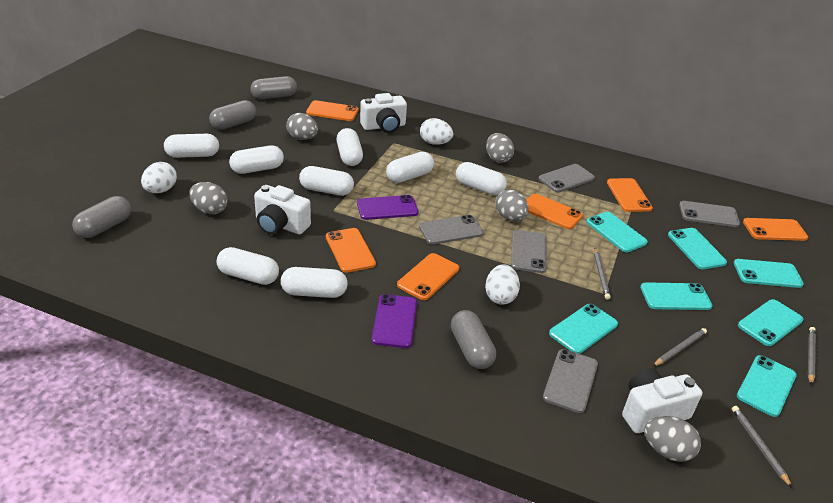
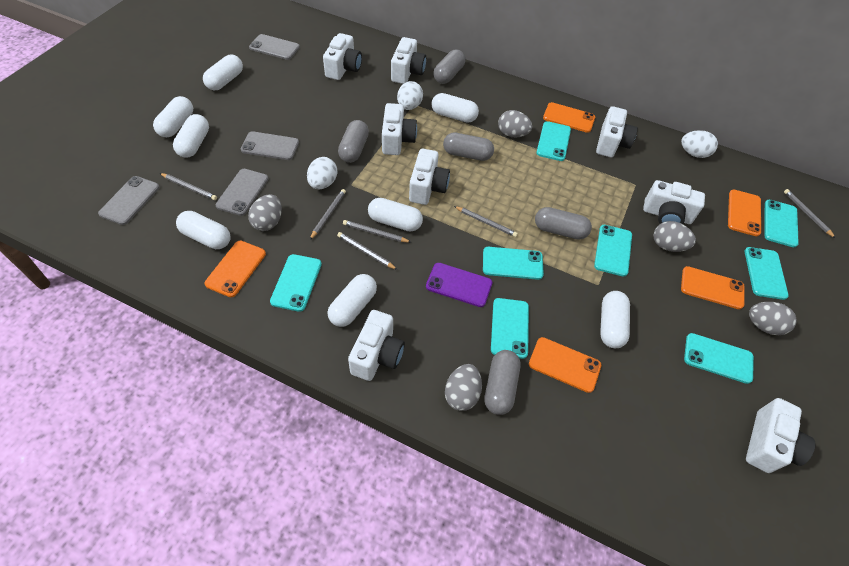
grey capsule: [72,196,131,238] [209,100,256,130] [250,76,297,99] [451,310,496,369] = 4 -> [338,120,369,163] [434,49,465,84] [443,132,494,161] [484,350,521,415] [535,207,592,240] = 5
grey pencil: [594,248,611,300] [653,328,707,366] [732,406,792,488] [808,327,816,385] = 4 -> [160,173,217,200] [310,189,346,240] [337,232,398,270] [343,220,411,243] [454,206,518,237] [784,189,835,238] = 6
grey phone: [419,215,484,244] [511,230,546,273] [538,164,595,192] [543,349,598,413] [679,201,740,227] = 5 -> [98,176,160,225] [215,169,268,216] [241,131,299,160] [249,34,300,60] = 4
orange phone: [306,100,359,121] [326,228,376,273] [397,253,459,300] [527,194,583,229] [607,178,653,212] [743,218,808,241] = 6 -> [204,241,266,297] [529,337,601,393] [543,102,595,133] [681,266,745,309] [728,190,761,236] = 5
purple phone: [357,195,419,220] [372,294,417,348] = 2 -> [426,263,492,307] = 1
turquoise phone: [549,304,618,354] [586,212,648,253] [640,282,713,310] [668,228,727,269] [734,259,804,288] [737,355,797,417] [738,299,803,346] = 7 -> [270,254,322,312] [483,247,544,280] [491,298,529,359] [536,121,571,161] [594,225,632,277] [684,333,754,384] [744,247,789,300] [764,200,799,247] = 8
white camera: [254,185,311,235] [360,93,407,133] [622,368,702,433] = 3 -> [323,33,362,80] [348,310,405,381] [382,103,417,155] [391,37,426,84] [409,149,450,205] [596,106,638,157] [643,180,705,224] [746,398,816,473] = 8

